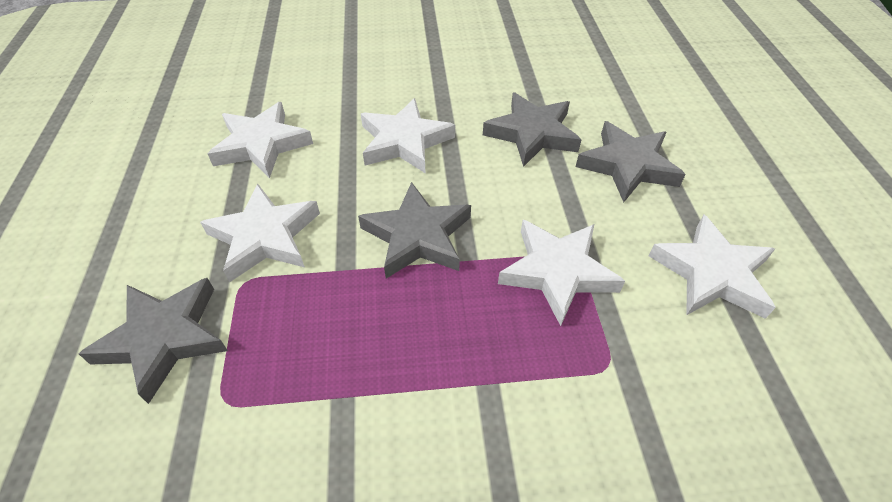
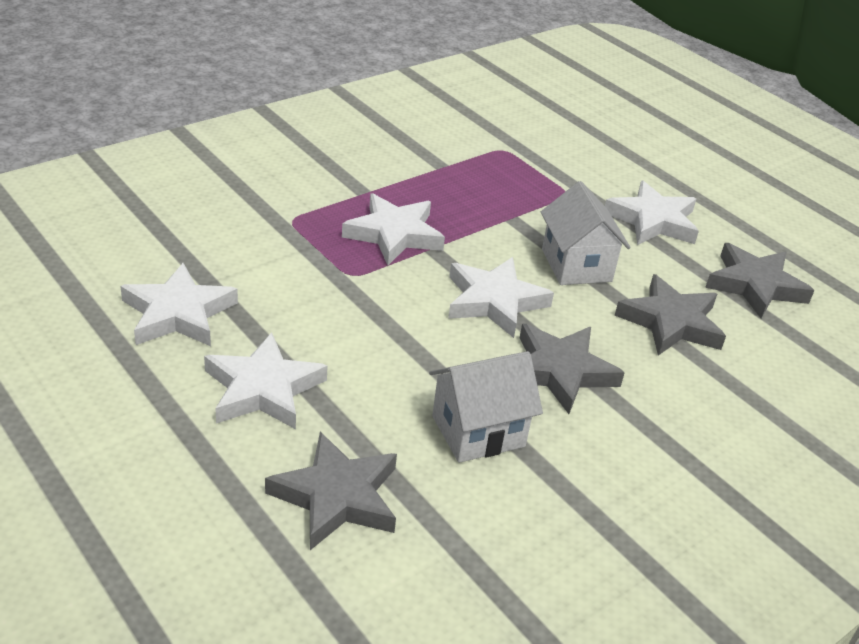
white house: none = 0 -> [429,351,543,463] [541,181,630,285] = 2

